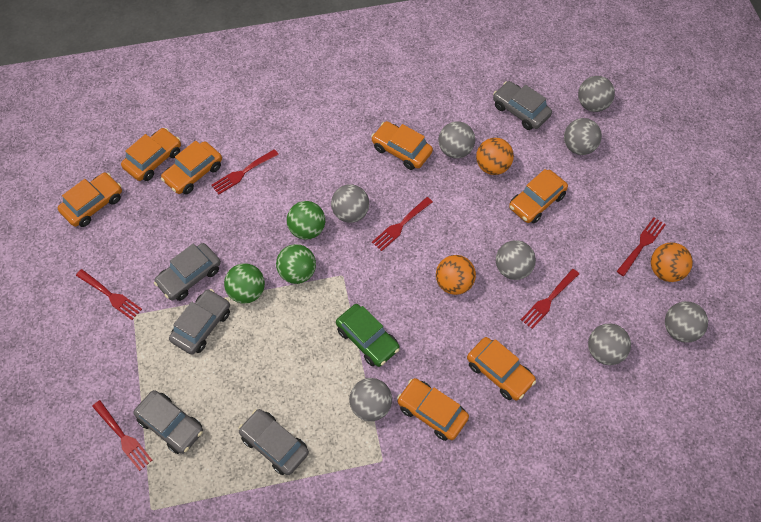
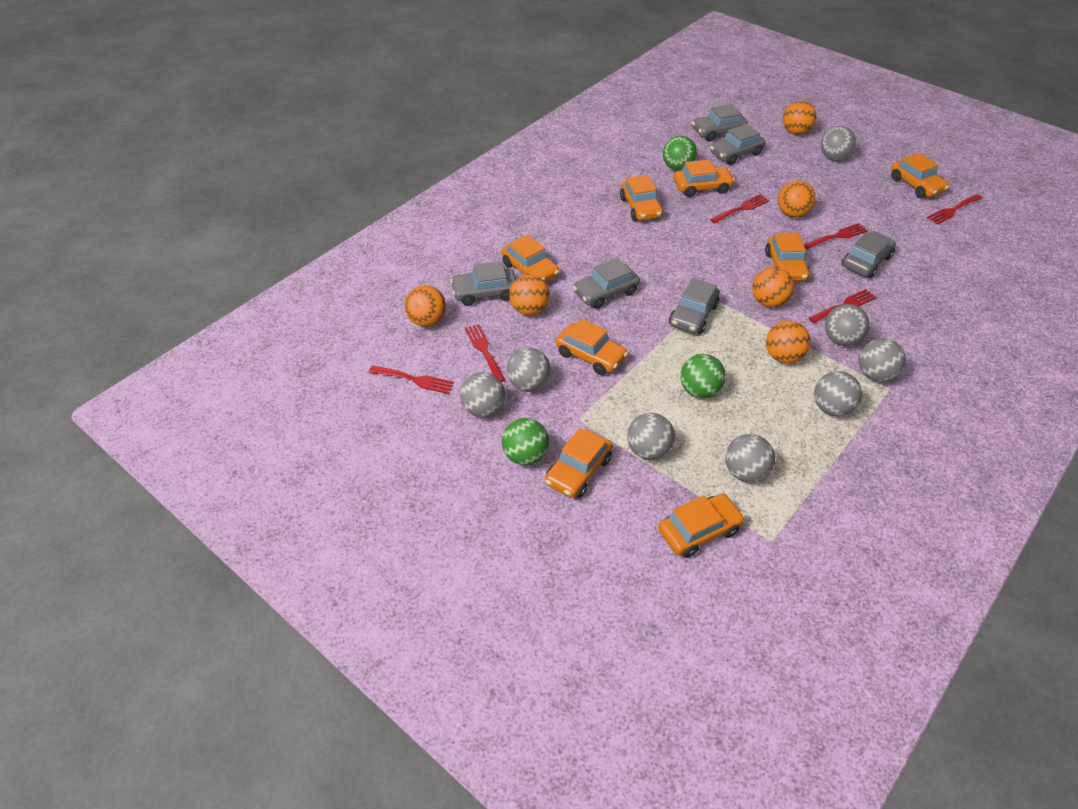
green car: [336,304,400,367] = 1 -> none = 0
grey car: [133,390,203,454] [154,243,221,301] [169,289,230,355] [238,409,309,475] [493,81,552,130] = 5 -> [450,261,516,306] [573,258,640,309] [669,278,720,334] [692,104,748,141] [710,124,765,165] [842,231,896,278] = 6
orange ball: [436,255,476,295] [476,138,514,175] [651,242,693,282] = 3 -> [405,285,446,327] [509,275,550,315] [752,267,794,307] [766,321,811,364] [778,180,816,218] [783,101,816,135] = 6
orange car: [58,173,122,227] [121,128,181,181] [161,141,222,195] [371,121,433,170] [397,378,469,441] [467,337,536,401] [509,169,568,224] = 7 -> [502,234,559,282] [545,428,613,498] [556,318,628,375] [620,175,663,221] [658,493,745,558] [674,160,735,197] [765,233,810,281] [891,153,949,198] = 8

